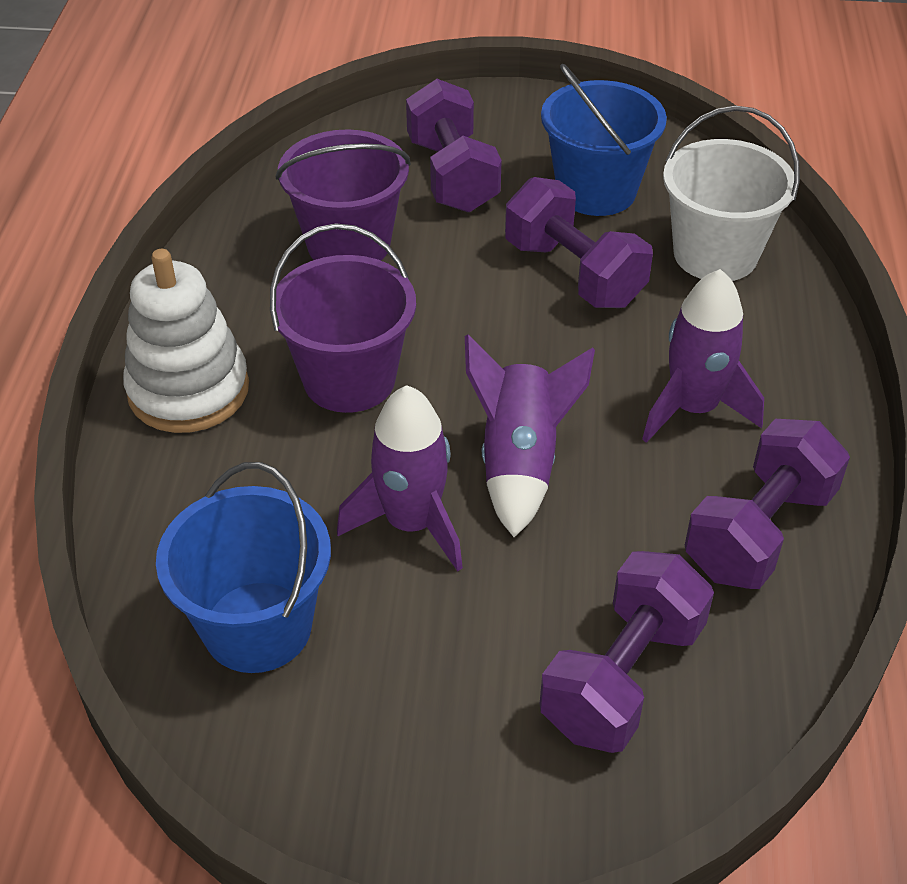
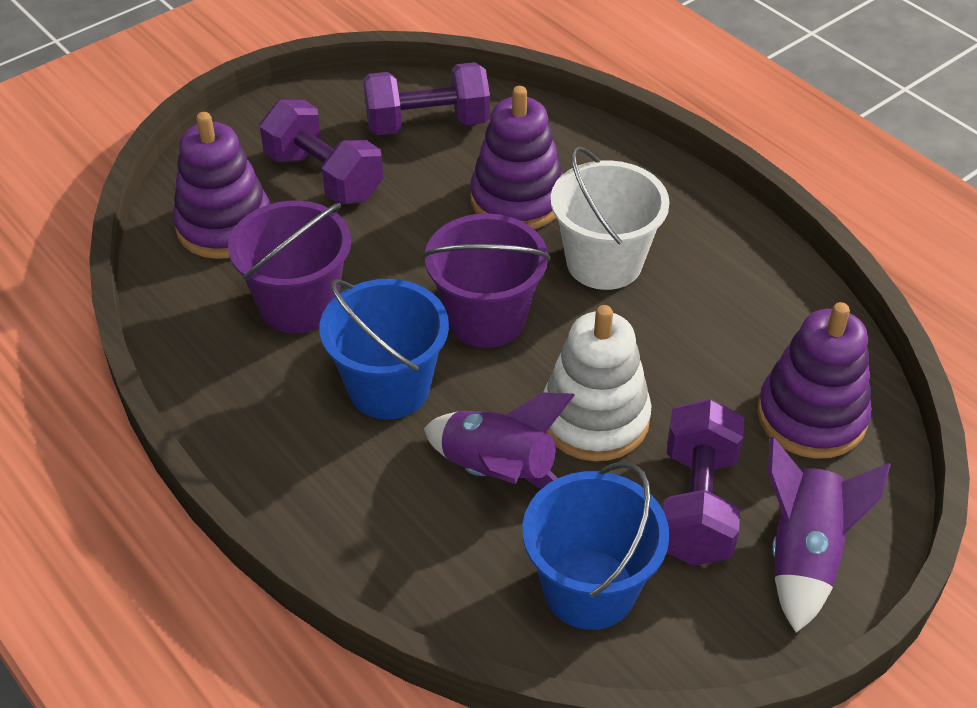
purple dumbbell: [406,79,502,212] [505,177,653,308] [540,551,714,753] [685,419,850,589] = 4 -> [259,100,383,204] [363,62,490,135] [662,399,744,566] = 3
purple rocket: [337,385,463,571] [465,334,595,537] [642,269,764,443] = 3 -> [424,392,575,489] [768,437,891,633] = 2
purple stacking toy: none = 0 -> [173,112,270,259] [470,86,563,229] [757,302,872,459] = 3

